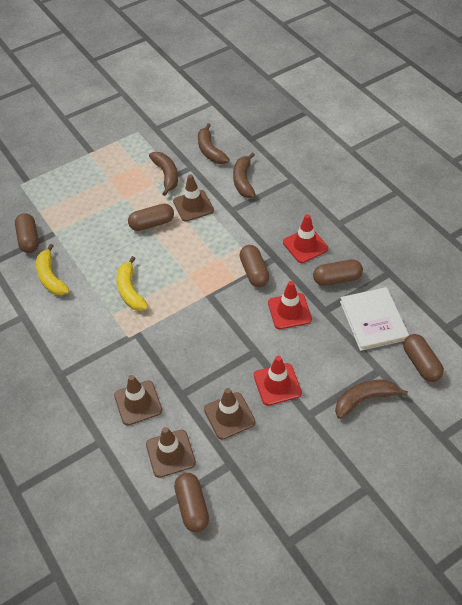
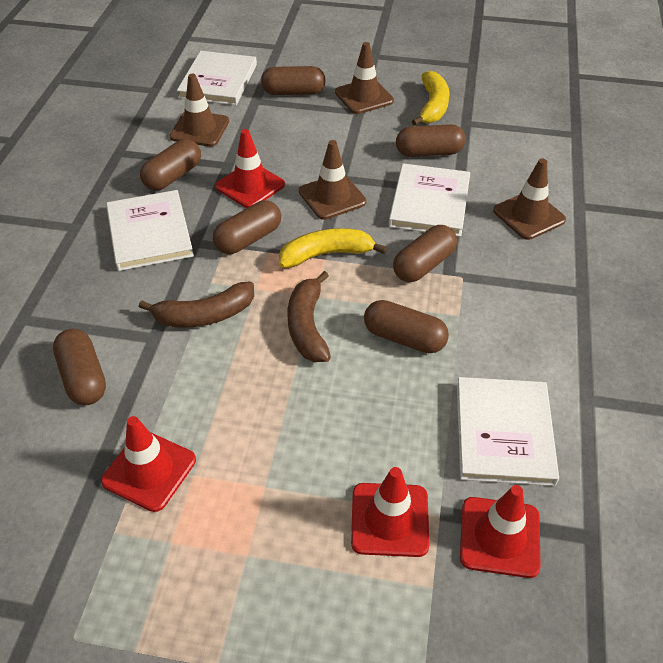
brown banana: [149,152,178,196] [198,123,230,164] [233,152,256,198] [335,380,408,419] = 4 -> [139,282,254,328] [288,271,331,362] = 2
brown capsule: [15,213,39,253] [128,204,174,231] [174,473,209,532] [240,245,270,287] [313,259,363,286] [403,334,444,382] = 6 -> [53,329,106,405] [140,139,201,190] [213,200,281,254] [261,66,326,95] [364,300,449,353] [393,225,457,282] [396,124,466,157] = 7
red traffic cone: [254,356,302,406] [268,281,312,329] [283,214,328,263] = 3 -> [101,416,196,512] [215,129,285,208] [351,467,429,557] [460,485,541,578] = 4
white book: [340,287,409,351] = 1 -> [106,190,194,271] [177,51,257,105] [388,163,470,237] [457,377,559,486] = 4

